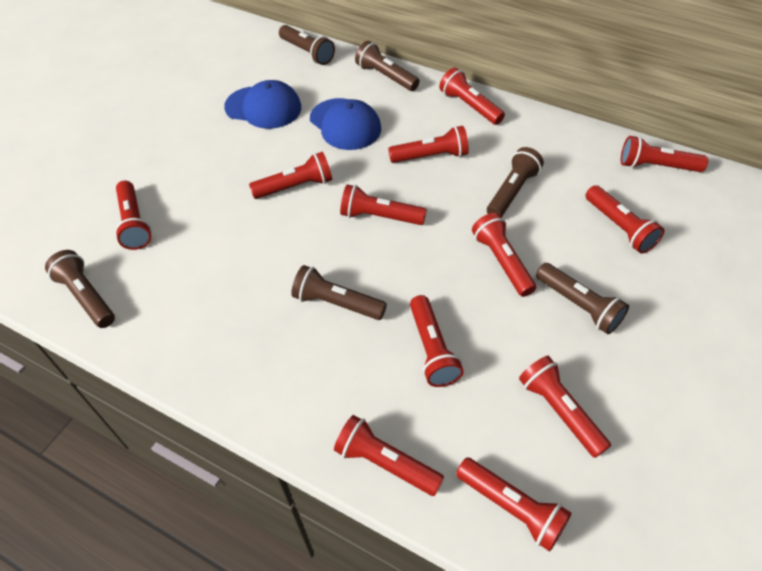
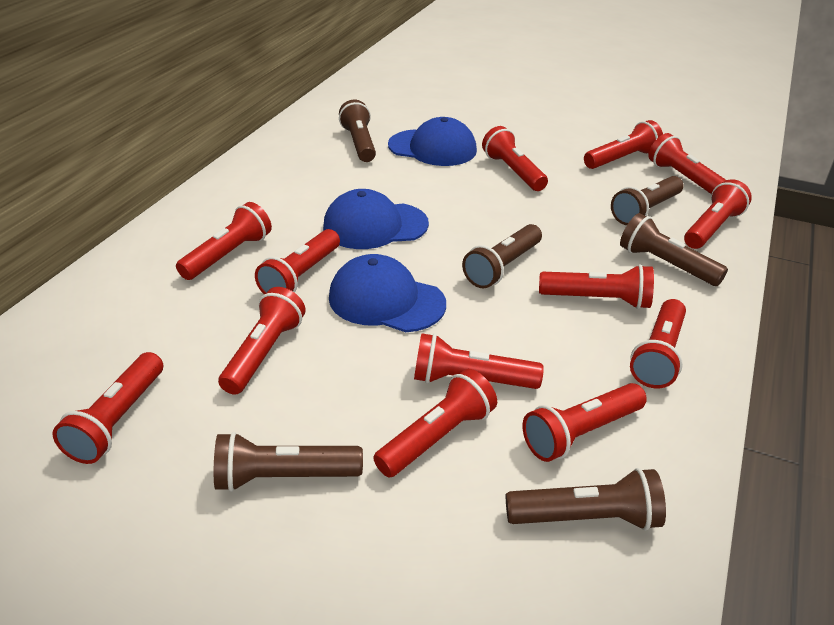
blue cap: [224,80,301,129] [310,98,381,150] = 2 -> [323,189,429,249] [329,254,446,332] [388,117,477,166] = 3
red flashlight: [115,181,152,250] [249,152,332,199] [334,415,444,496] [340,184,427,225] [388,126,469,163] [410,295,464,387] [439,68,505,125] [456,458,572,552] [472,213,536,297] [519,356,611,458] [586,185,664,253] [621,136,708,172] = 12 -> [52,352,163,464] [176,202,272,280] [218,287,306,395] [255,229,340,295] [373,369,497,478] [414,333,544,389] [482,126,548,191] [522,383,647,462] [539,265,654,309] [584,120,663,169] [630,299,686,389] [648,133,726,194] [684,179,752,249] = 13

